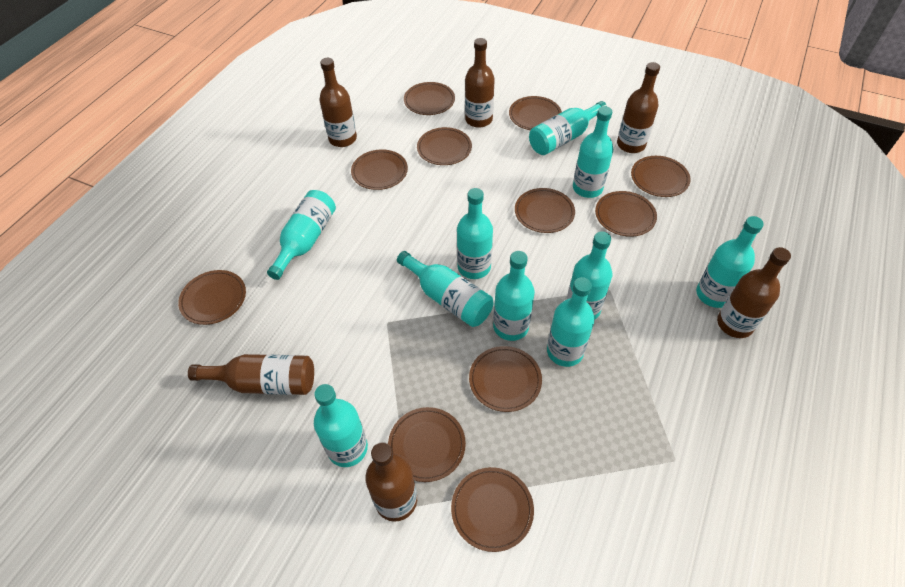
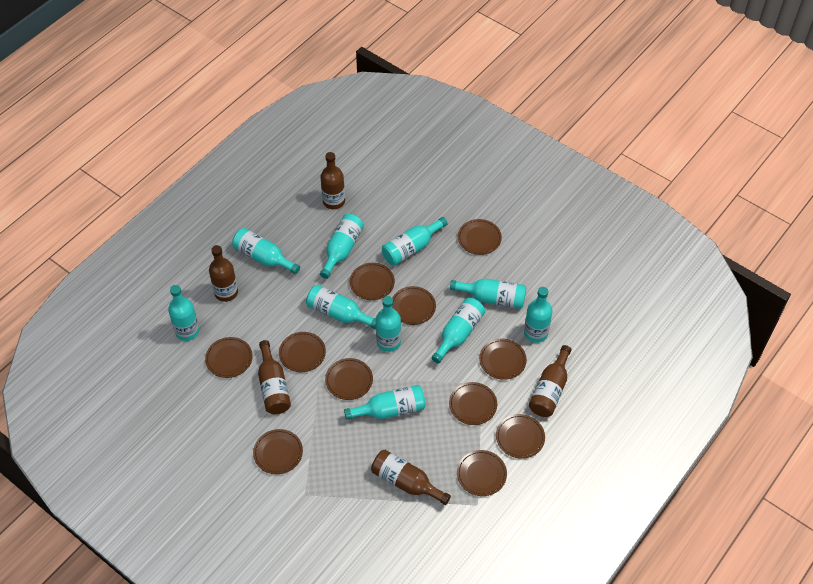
brown bottle: [188,354,314,395] [319,58,357,147] [365,442,417,522] [465,38,495,128] [617,62,660,153] [717,247,791,338] = 6 -> [209,245,238,302] [258,340,291,414] [320,152,345,209] [371,450,451,505] [529,345,571,417] = 5

